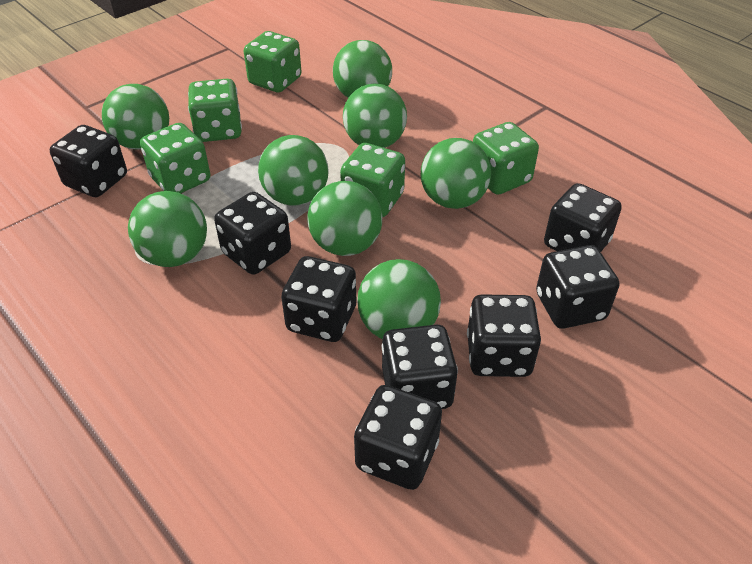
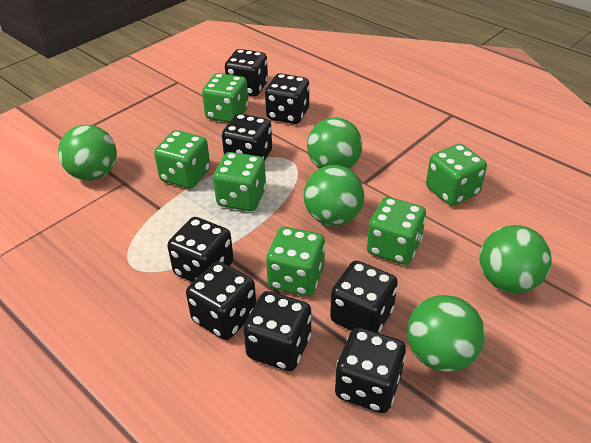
green ball: [102,84,169,150] [128,191,207,267] [258,135,329,206] [307,181,382,256] [333,40,392,98] [343,83,407,148] [357,259,441,339] [421,138,491,209] = 8 -> [58,125,117,181] [304,165,365,226] [307,117,362,169] [407,295,485,372] [480,225,551,293] = 5
green dice: [140,123,210,193] [188,79,242,142] [244,31,301,93] [340,143,405,217] [473,122,539,195] = 5 -> [154,130,210,189] [202,73,248,122] [213,152,266,211] [266,227,325,296] [367,197,426,265] [426,144,487,206] = 6

